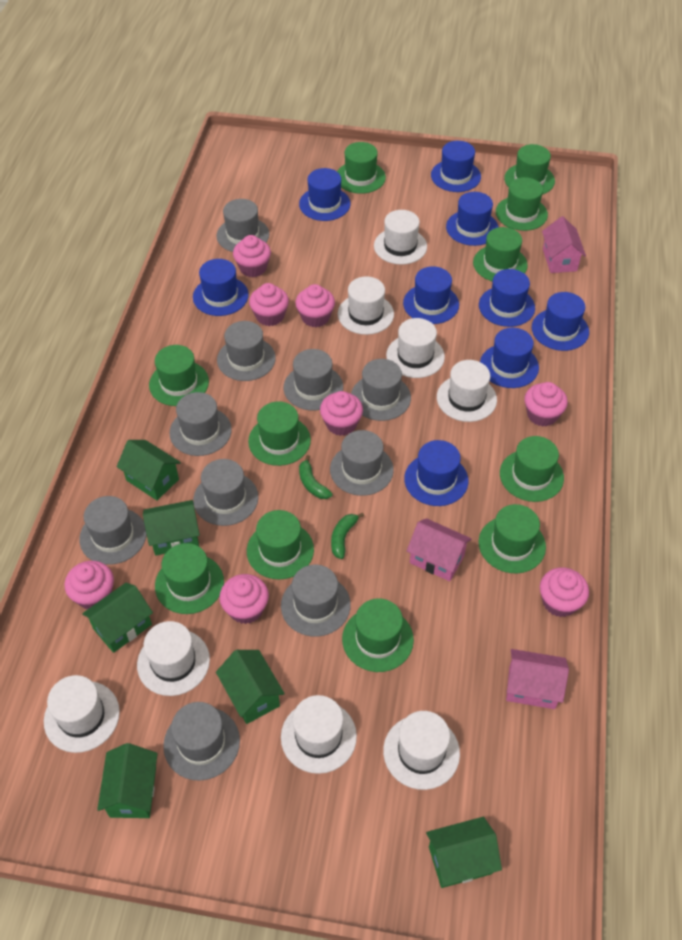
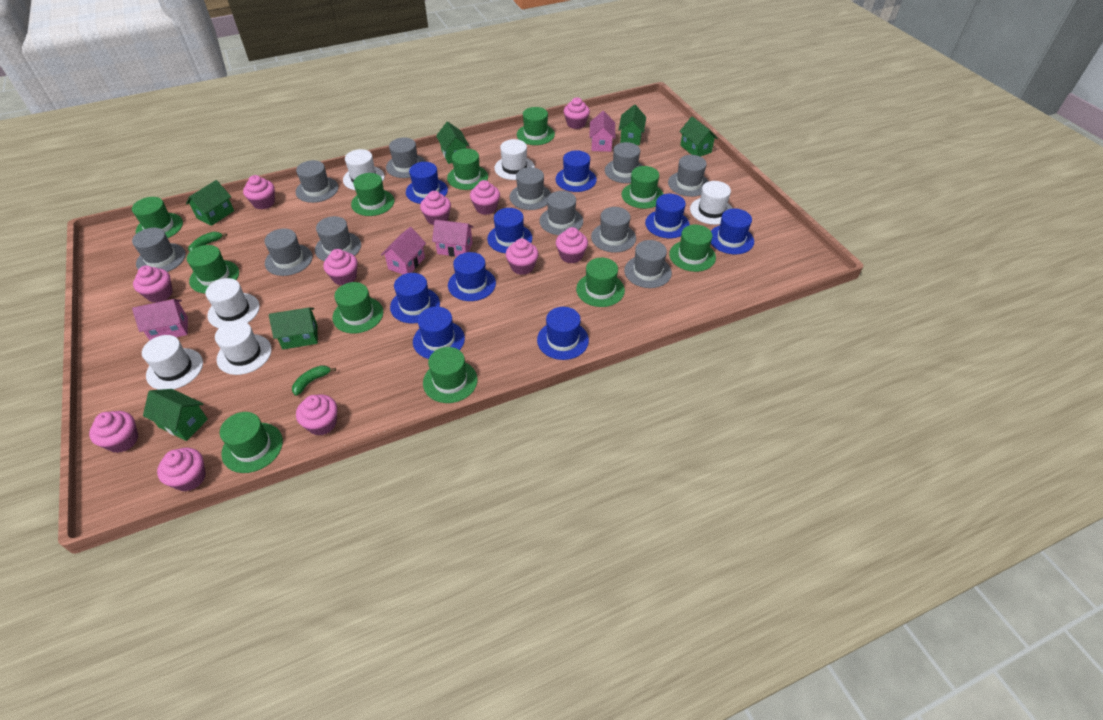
grey hat: [79,496,147,565] [163,702,240,781] [170,392,232,456] [193,459,258,526] [216,199,269,252] [217,321,276,381] [281,565,351,637] [283,349,343,410] [330,430,394,496] [351,359,411,421] = 10 -> [132,228,186,272] [264,228,313,276] [296,160,338,203] [315,216,361,261] [386,138,426,178] [510,167,551,210] [539,191,583,235] [591,207,636,253] [605,142,643,183] [624,240,672,288] [668,155,709,197] = 11
pink cupcake: [65,561,114,609] [219,574,269,624] [233,235,271,277] [249,283,289,326] [295,284,335,327] [320,391,363,436] [524,382,568,427] [540,567,589,617] = 8 -> [89,411,138,453] [133,266,173,303] [157,448,206,492] [243,175,275,210] [296,394,337,435] [323,249,358,285] [420,191,451,225] [470,180,500,215] [506,238,539,275] [556,227,588,263] [564,98,590,129] = 11
pink house: [407,518,471,581] [506,649,569,709] [542,216,586,273] = 3 -> [132,299,188,340] [381,227,426,275] [432,220,473,257] [589,111,615,152] = 4
white hat: [44,675,120,753] [137,621,210,696] [281,695,357,774] [338,276,394,335] [374,210,427,265] [383,711,460,790] [386,318,445,378] [437,360,497,422] = 8 -> [142,335,203,390] [205,278,260,328] [215,321,272,375] [343,149,385,190] [494,139,535,180] [690,181,733,225] = 6

